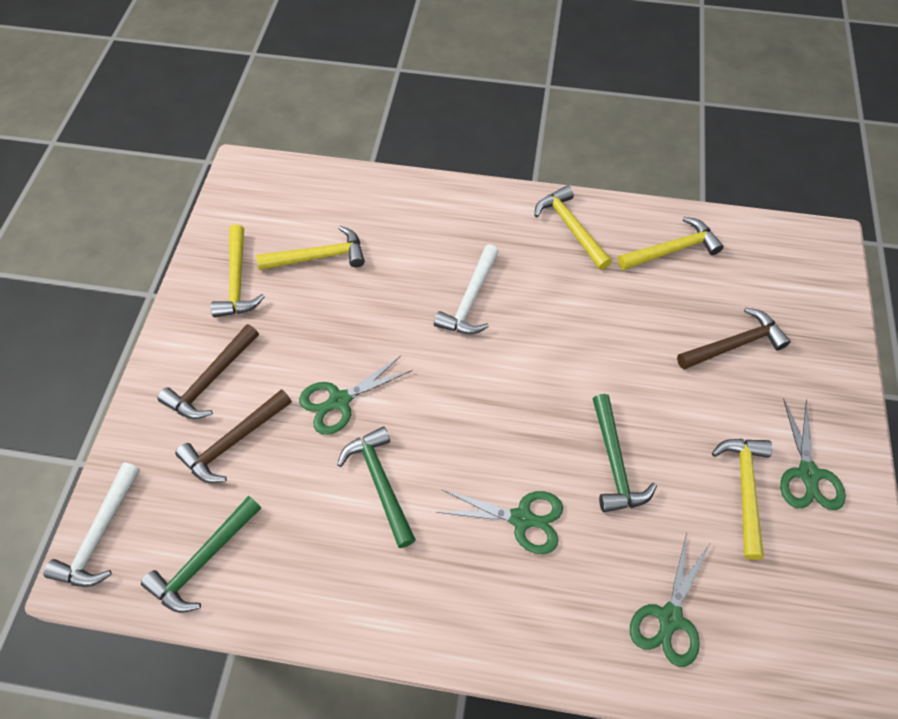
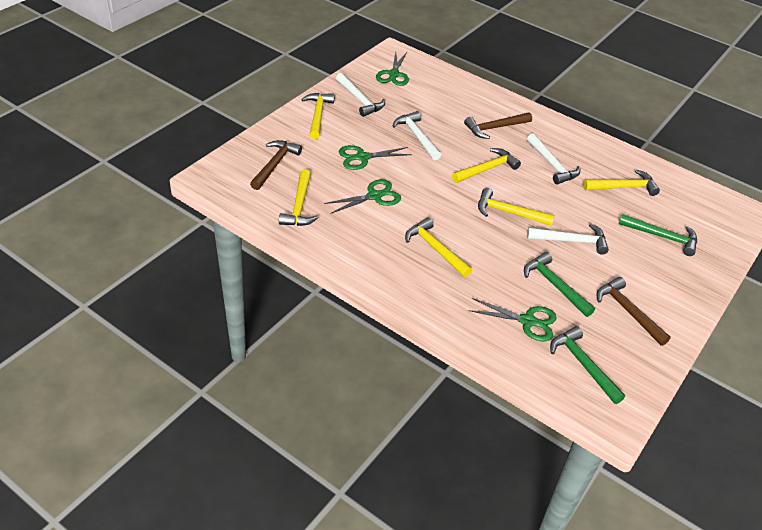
white hammer: [44,462,140,587] [434,244,499,334] = 2 -> [336,73,385,117] [393,111,441,160] [527,133,580,185] [527,224,609,255] = 4
yellow hammer: [211,224,265,318] [256,226,365,270] [534,185,612,270] [618,217,724,270] [712,439,772,560] = 5 -> [279,169,318,226] [301,93,335,139] [405,217,472,277] [452,148,521,183] [478,188,555,226] [583,170,660,196] = 6

